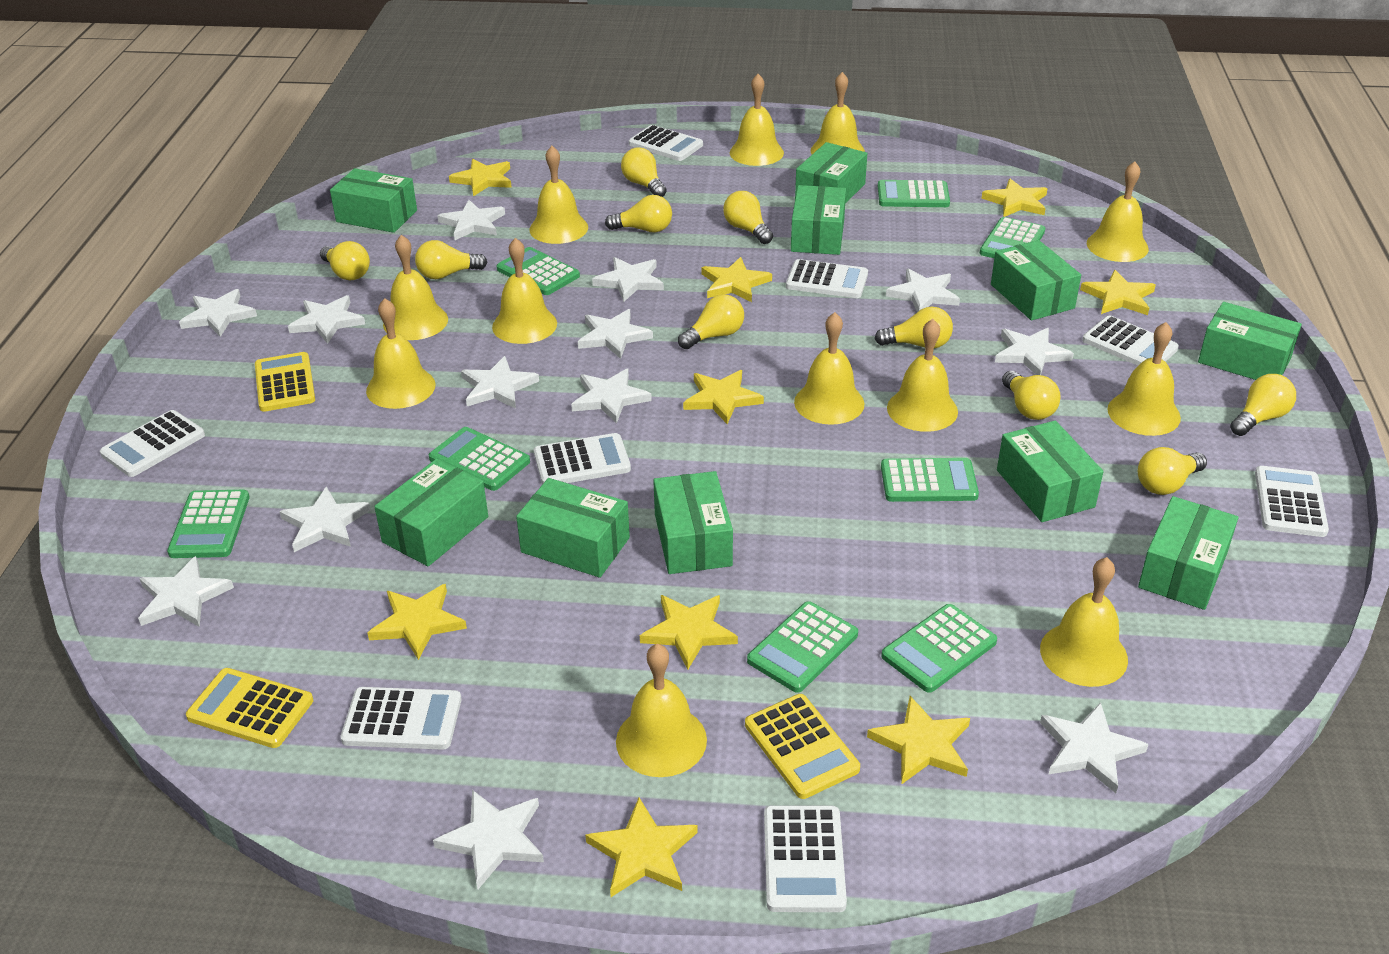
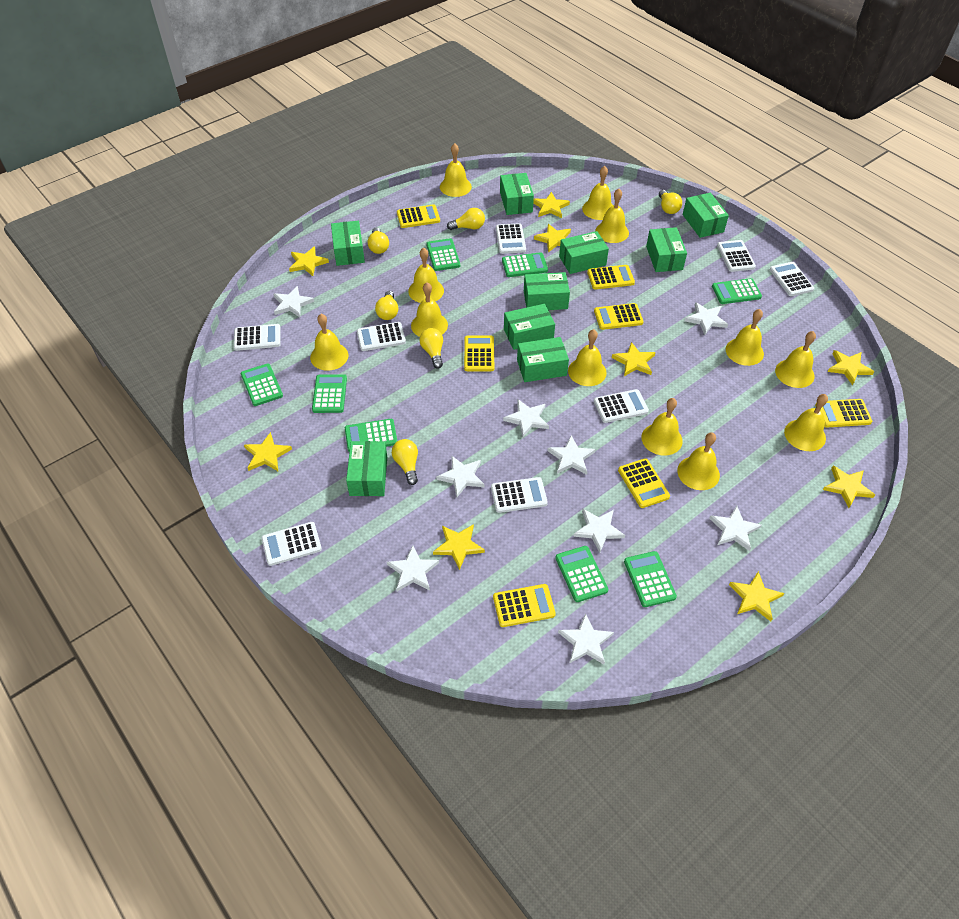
green box: [330,168,417,233] [374,459,488,566] [516,478,630,578] [653,471,733,574] [791,185,846,255] [795,142,867,203] [991,240,1081,321] [997,420,1104,522] [1138,496,1238,610] [1198,302,1302,380] = 10 -> [331,221,365,266] [346,441,387,496] [500,173,534,215] [504,304,555,350] [517,337,569,382] [524,272,570,310] [559,231,609,274] [646,227,687,272] [683,193,729,238] = 9
white star: [138,556,234,627] [179,289,257,337] [279,486,371,552] [288,295,365,344] [433,790,544,889] [437,200,505,240] [461,356,539,409] [571,369,652,424] [578,309,653,359] [592,257,664,302] [886,269,960,312] [995,328,1074,375] [1040,702,1148,793] = 13 -> [273,286,314,317] [387,545,439,591] [436,455,484,497] [503,399,549,438] [547,435,596,475] [558,613,614,664] [573,509,625,553] [685,302,728,335] [709,506,762,551] = 9
yellow calculator: [186,668,313,748] [255,352,315,412] [745,694,860,799] = 3 -> [397,204,440,228] [464,336,494,371] [493,584,556,627] [587,265,635,290] [594,303,644,330] [618,458,670,508] [815,399,872,428] = 7
yellow light bulb: [320,241,370,280] [415,240,487,279] [605,195,672,232] [621,147,667,197] [678,294,744,349] [723,191,773,244] [875,307,953,348] [1002,371,1061,420] [1138,447,1207,495] [1230,374,1296,436] = 10 -> [368,228,389,254] [375,291,398,320] [392,439,418,485] [419,328,443,369] [447,208,485,230] [659,190,682,214] = 6

